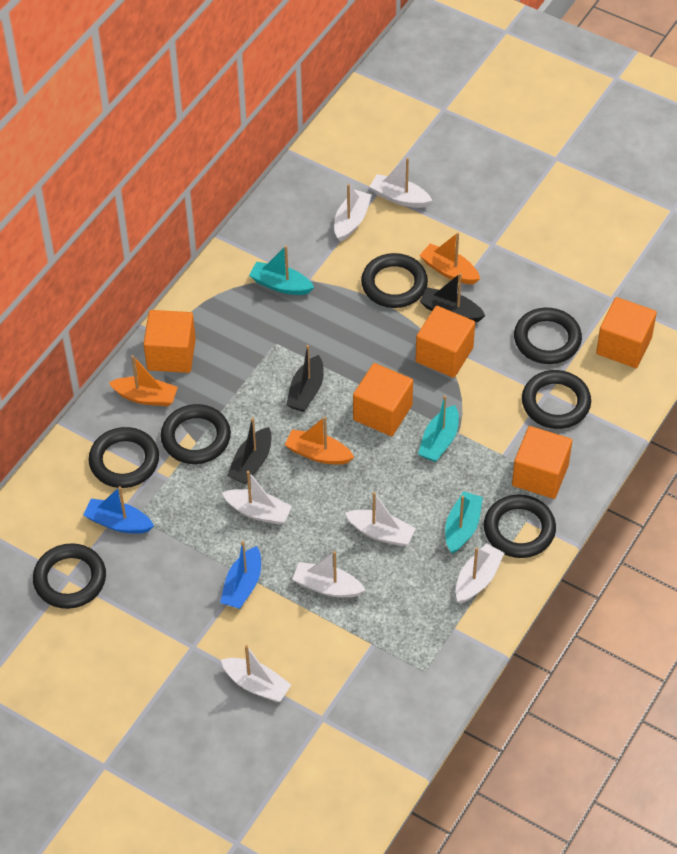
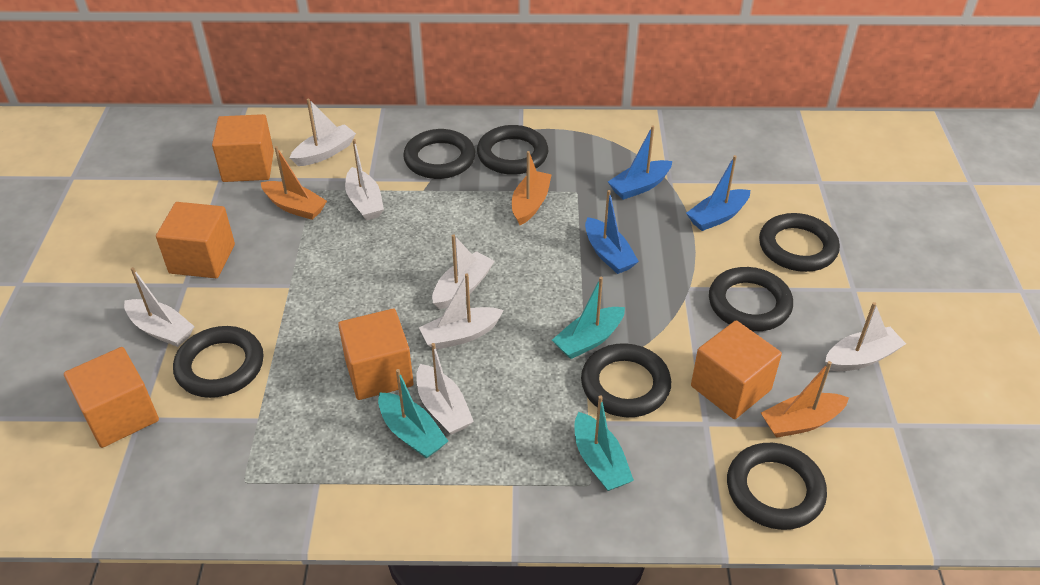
black boat: [227,418,272,484] [286,345,324,412] [420,273,486,322] = 3 -> none = 0
blue boat: [83,486,154,534] [220,541,261,609] = 2 -> [585,190,639,274] [608,126,672,200] [686,155,750,231] = 3

